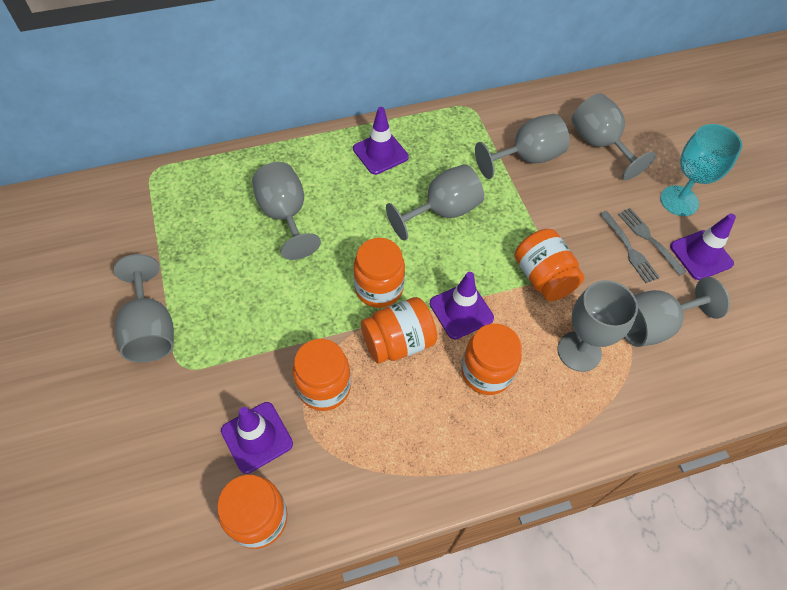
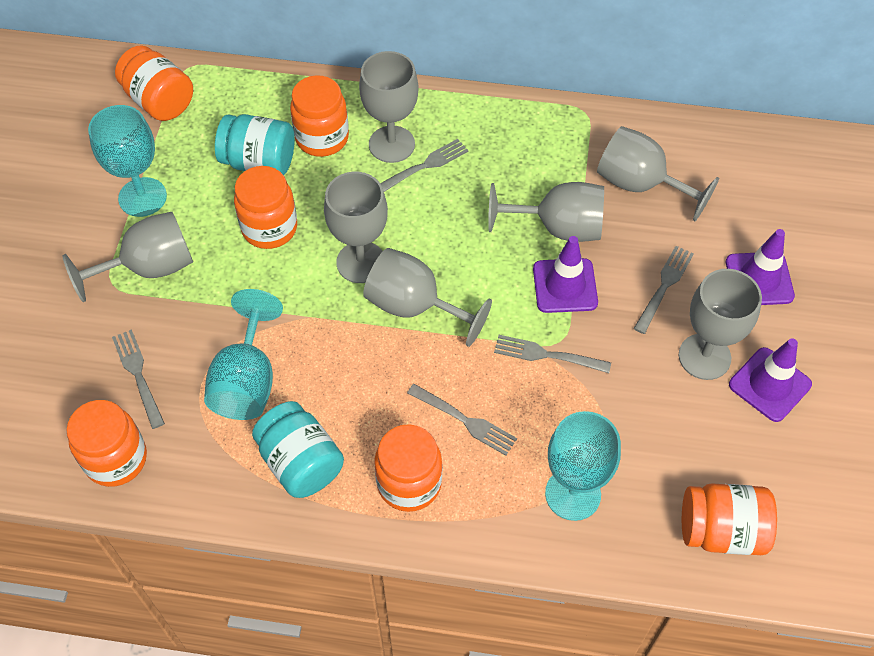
grey fork: [600,211,660,283] [618,208,687,276] = 2 -> [112,329,165,429] [380,139,469,192] [407,384,517,456] [494,335,611,373] [633,246,694,334] = 5
purple traffic cone: [221,402,293,474] [353,107,409,175] [430,272,494,339] [670,214,736,280] = 4 -> [533,236,598,313] [726,229,795,305] [729,338,812,422] = 3
turquoise goblet: [660,124,742,216] = 1 -> [88,105,167,217] [204,289,283,420] [545,411,621,521] = 3
turquoise jar: none = 0 -> [215,114,295,175] [252,401,344,498] = 2

